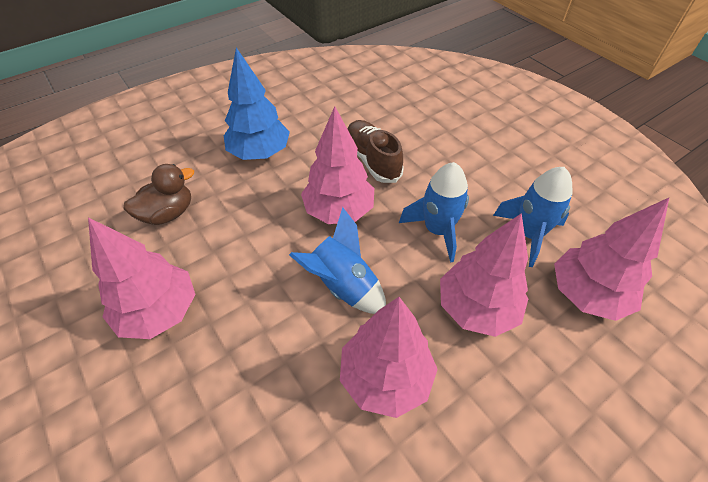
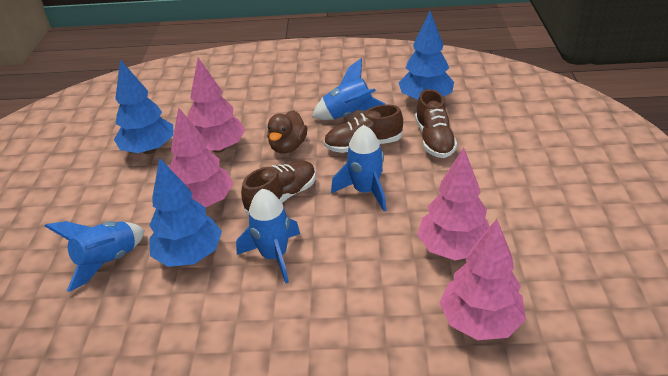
blue rocket: [289,207,386,314] [399,162,469,263] [493,167,573,267] = 3 -> [45,221,145,292] [236,189,300,284] [312,58,386,120] [331,125,386,211] = 4
blue tree: [224,47,290,160] = 1 -> [114,60,173,154] [149,157,222,267] [398,11,454,100] = 3
brown shoe: [348,120,404,183] = 1 -> [241,160,316,215] [324,105,403,153] [415,89,457,158] = 3
pink tree: [88,217,196,339] [301,106,374,224] [340,297,438,418] [440,213,528,337] [554,198,669,321] = 5 -> [169,107,233,208] [187,58,245,153] [417,148,490,260] [439,219,526,340] = 4

